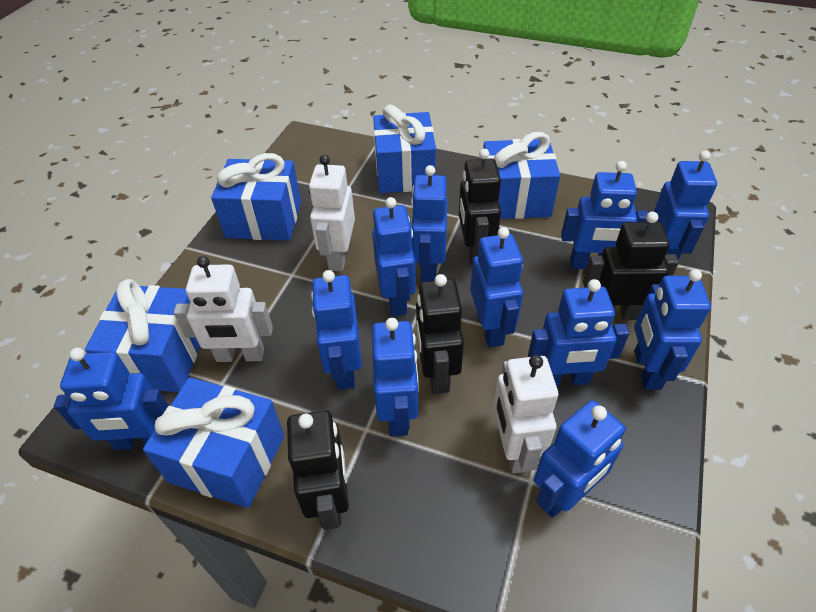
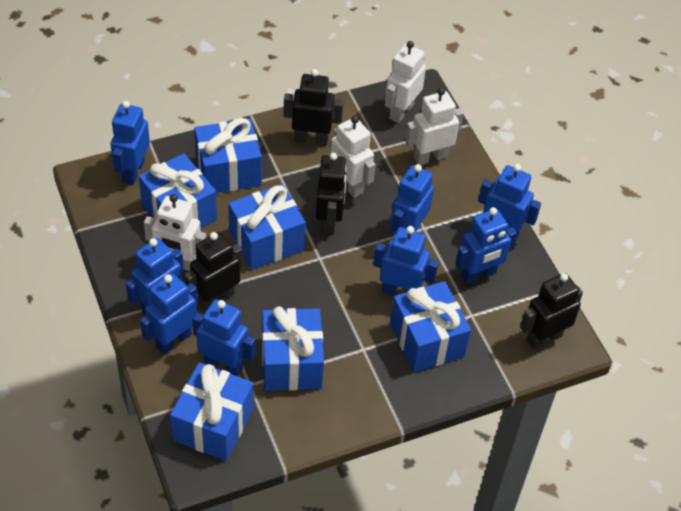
blue gift: [85,279,200,392] [143,377,284,508] [211,153,301,241] [373,104,436,193] [483,132,560,219] = 5 -> [139,154,217,228] [170,362,253,461] [194,118,262,193] [228,184,306,270] [262,306,324,391] [390,281,471,372] = 6
blue robot: [54,348,169,450] [311,270,362,390] [372,197,416,316] [372,318,419,436] [411,165,447,282] [470,227,523,347] [528,279,629,386] [534,400,626,518] [561,161,648,269] [634,269,711,390] [654,151,717,260] = 11 -> [110,101,150,185] [126,238,184,315] [140,273,198,355] [192,299,256,376] [373,226,439,296] [391,164,434,233] [455,207,517,284] [478,164,541,240] = 8
white robot: [174,256,273,362] [309,155,355,271] [493,355,558,473] = 3 -> [144,194,207,271] [330,116,376,198] [385,41,426,123] [405,88,464,165] = 4

